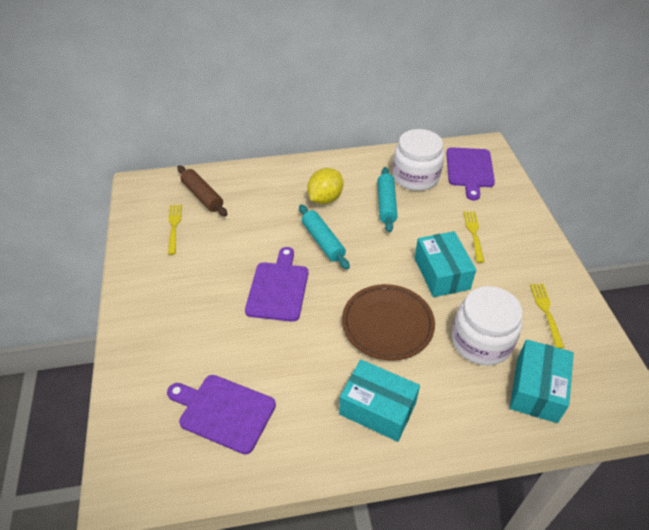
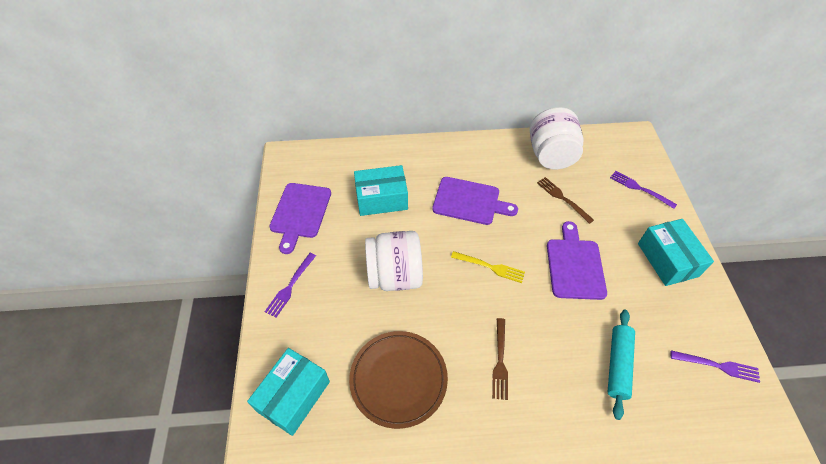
brown fork: none = 0 -> [492,318,508,400] [537,177,594,224] = 2
brown rolling pin: [177,166,227,216] = 1 -> none = 0
purple fork: none = 0 -> [265,253,316,317] [610,171,677,209] [671,350,760,383] = 3
turquoise rolling pin: [299,204,350,269] [377,167,398,232] = 2 -> [608,310,635,420] = 1
yellow fork: [168,204,182,255] [463,211,484,263] [530,284,564,349] = 3 -> [451,251,525,283] = 1
yellow lemon: [307,168,343,204] = 1 -> none = 0

